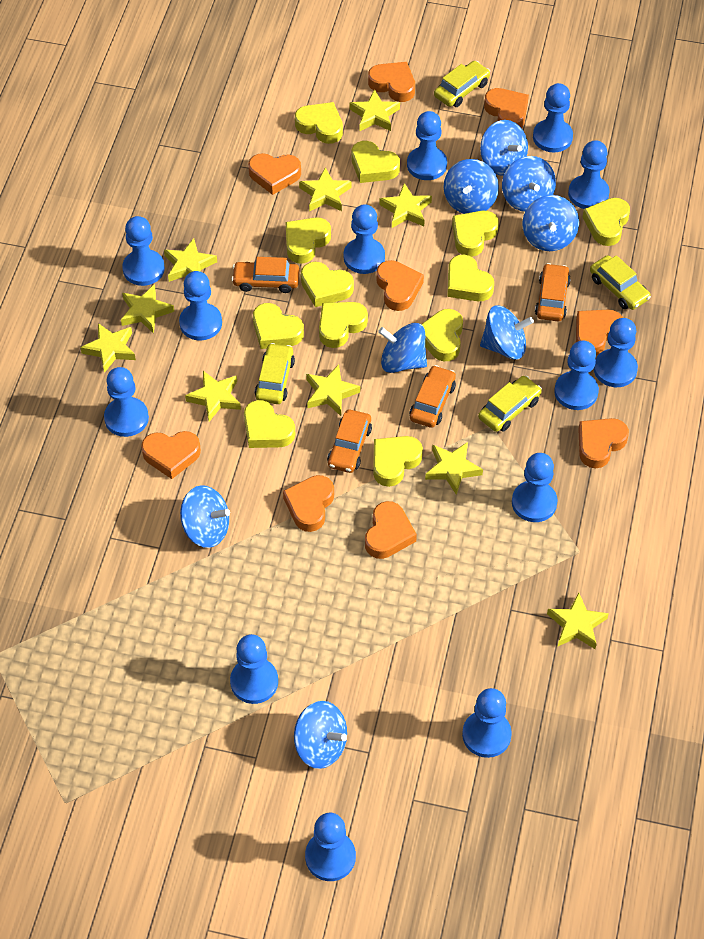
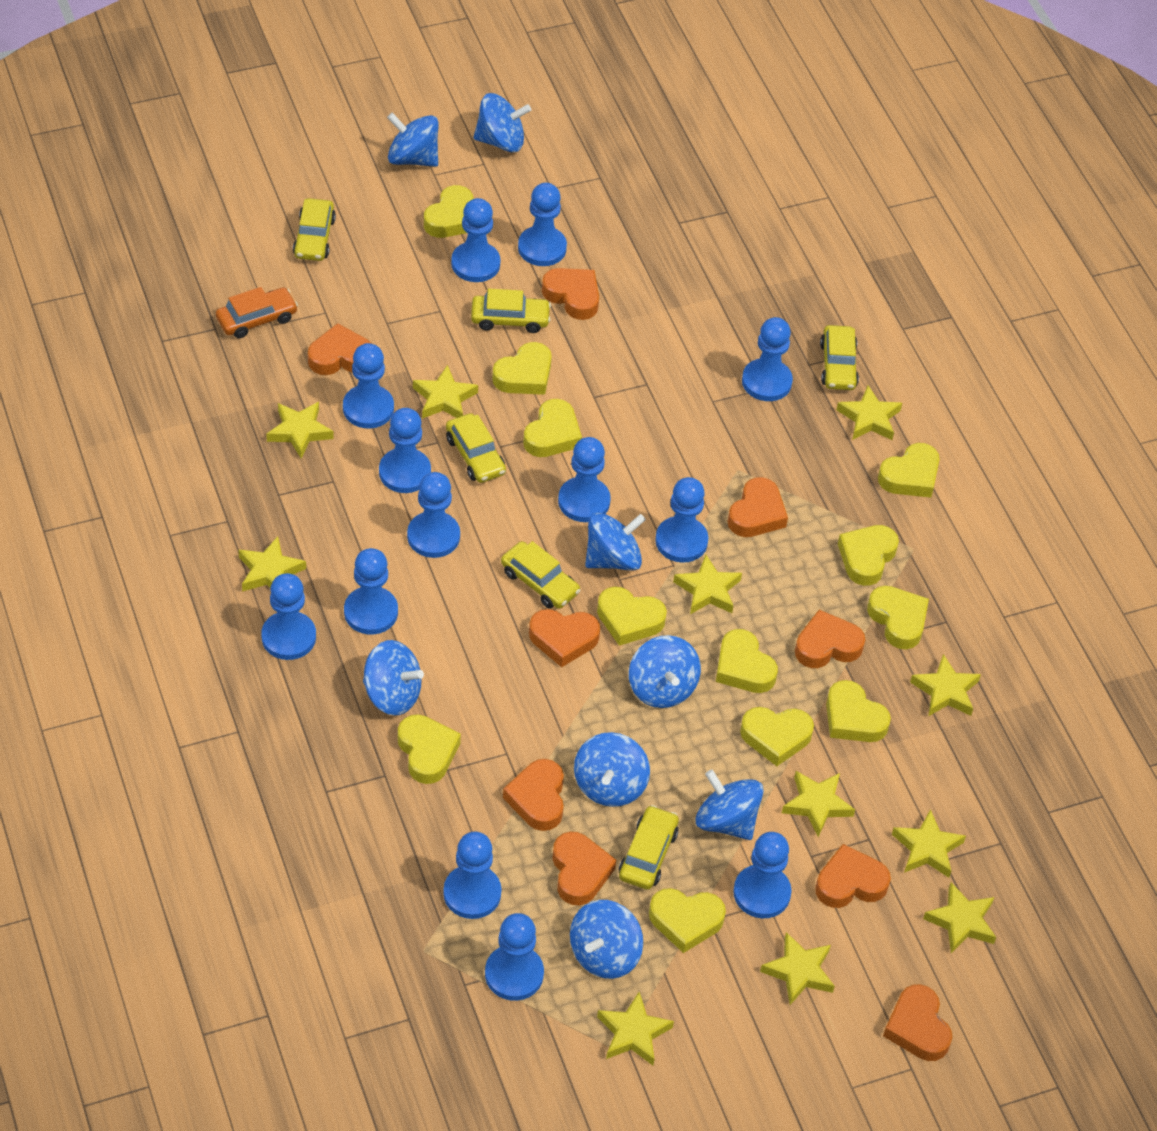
orange car: [232,257,300,293] [327,410,372,473] [409,365,456,428] [535,263,571,321] = 4 -> [216,287,298,338] = 1
yellow car: [255,343,295,404] [434,61,490,107] [478,376,542,432] [590,255,651,310] = 4 -> [293,198,336,261] [446,413,506,483] [471,289,551,333] [501,541,581,609] [619,805,679,890] [820,325,859,390] = 6
yellow star: [80,323,136,373] [121,284,174,334] [164,238,217,282] [185,371,241,422] [299,167,351,211] [306,365,360,416] [349,89,400,131] [379,183,432,228] [425,442,483,495] [547,592,609,649] = 10 -> [239,536,306,592] [266,402,334,459] [413,365,478,419] [597,992,674,1065] [673,555,742,614] [760,932,835,1005] [782,771,855,837] [836,386,902,440] [892,809,966,878] [910,654,981,716] [923,882,996,953] = 11

